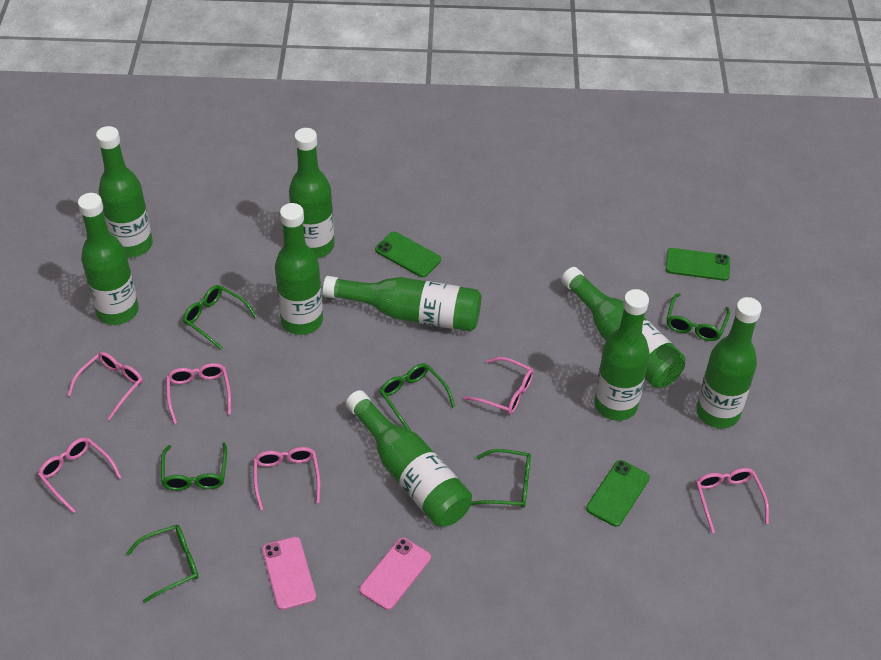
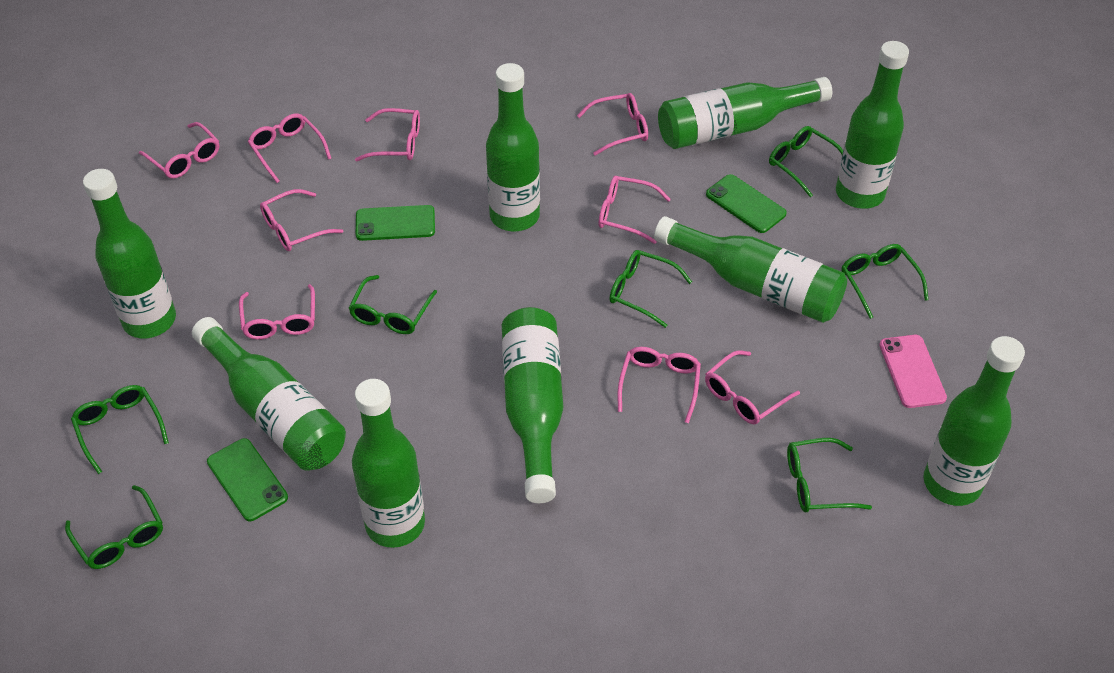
green glasses: [126,524,199,603] [161,443,227,491] [183,285,257,350] [380,363,455,430] [471,449,531,508] [667,293,730,341] = 6 -> [65,485,163,569] [71,385,169,474] [349,275,437,334] [609,250,692,328] [769,126,843,197] [787,438,872,512] [842,244,929,319] = 7
pink glasses: [38,437,122,513] [68,352,143,420] [166,363,231,424] [253,447,321,510] [463,357,534,415] [696,468,769,533] = 6 -> [139,122,219,179] [239,284,315,340] [248,113,332,183] [260,189,343,251] [355,108,420,161] [577,93,648,156] [598,176,671,244] [618,347,701,423] [705,350,800,424] = 9
pink phone: [262,537,316,610] [359,538,431,610] = 2 -> [879,335,947,408] = 1

